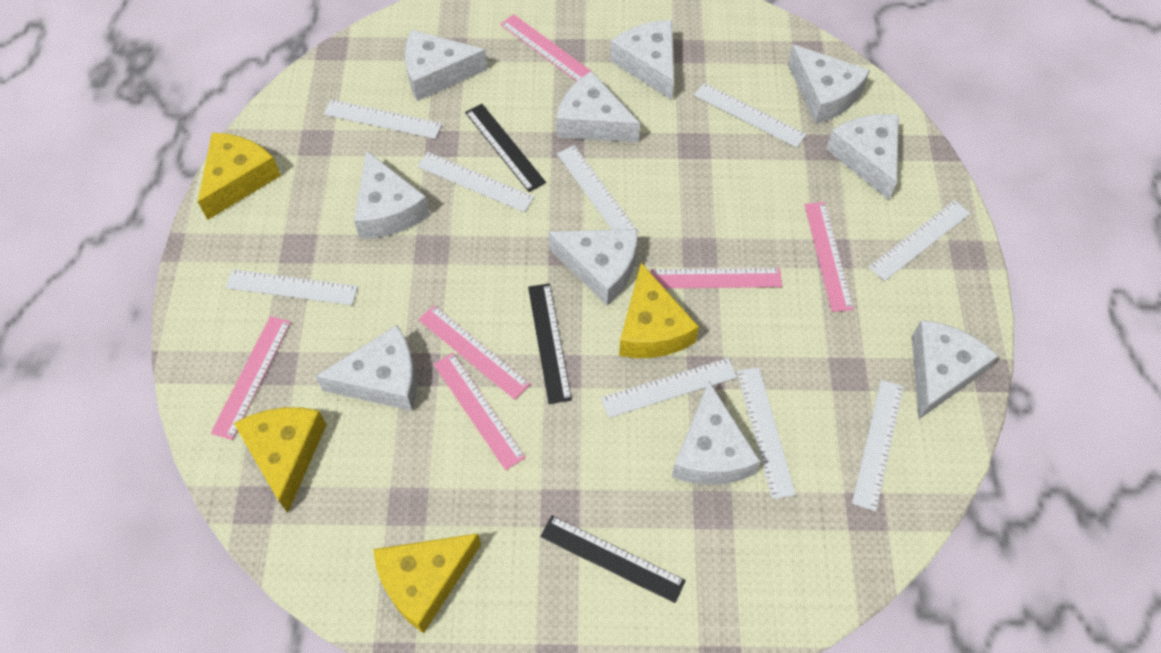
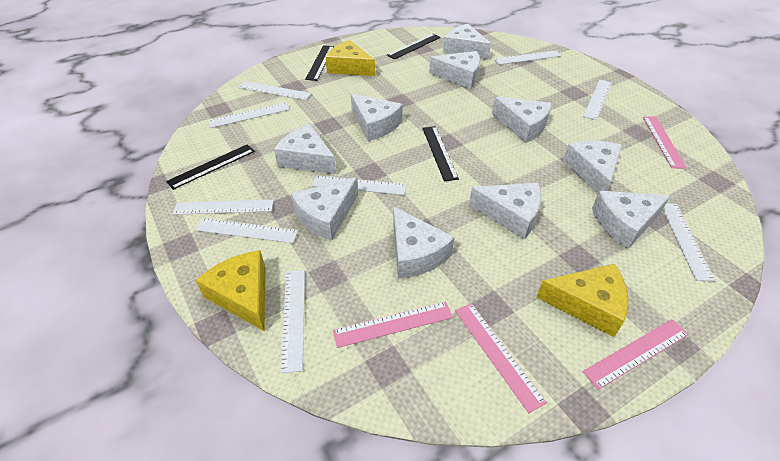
black ruler: [465,104,546,192] [528,283,572,404] [540,516,686,603] = 3 -> [166,144,255,190] [305,45,334,81] [387,34,441,59] [422,126,459,181] = 4
pink ruler: [211,316,291,440] [418,305,530,400] [434,353,526,470] [500,14,594,81] [651,268,782,288] [804,202,854,312] = 6 -> [333,301,453,348] [455,303,547,413] [582,319,689,390] [643,116,687,169] = 4
yellow cheese: [198,133,281,220] [234,407,327,513] [373,533,481,634] [619,263,699,358] = 4 -> [196,250,265,331] [326,40,375,76] [536,264,629,337] = 3

